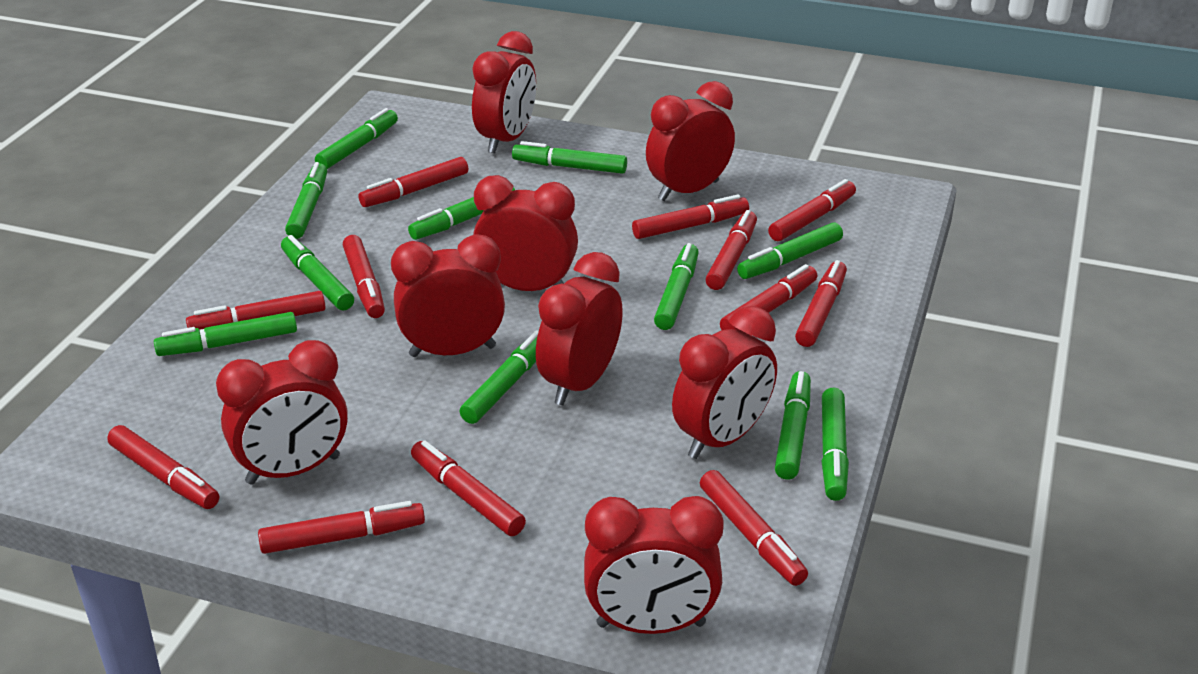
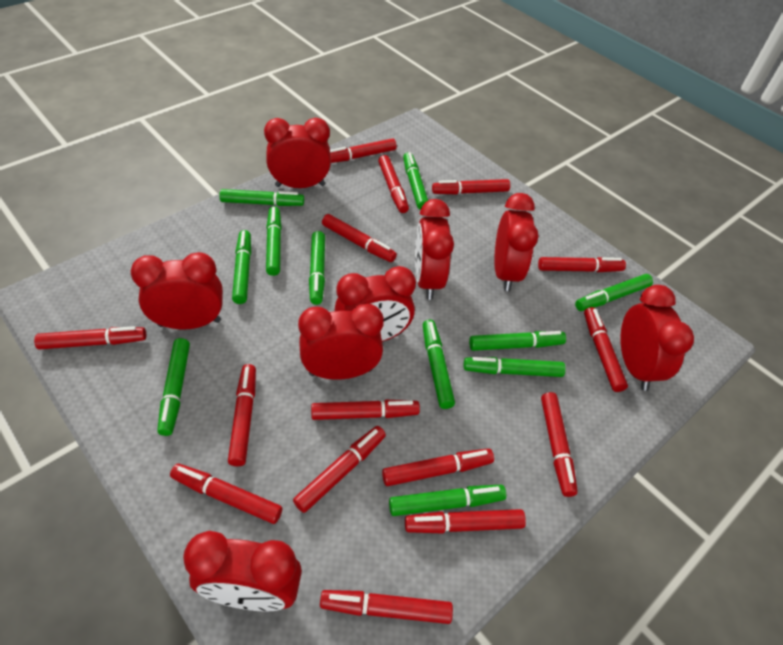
red marker: [107,425,219,509] [186,291,325,330] [258,501,425,554] [343,235,385,318] [358,157,468,207] [411,440,526,536] [632,194,749,239] [700,470,808,586] [706,210,757,290] [720,264,817,330] [768,179,856,241] [795,260,847,347] = 12 -> [34,326,146,349] [170,464,282,524] [228,364,256,466] [293,426,386,513] [311,400,420,420] [320,590,453,624] [322,214,397,262] [330,138,397,163] [378,155,409,213] [382,449,494,486] [405,509,526,534] [432,179,510,195] [538,257,626,272] [541,392,578,497] [584,307,628,392] = 15

